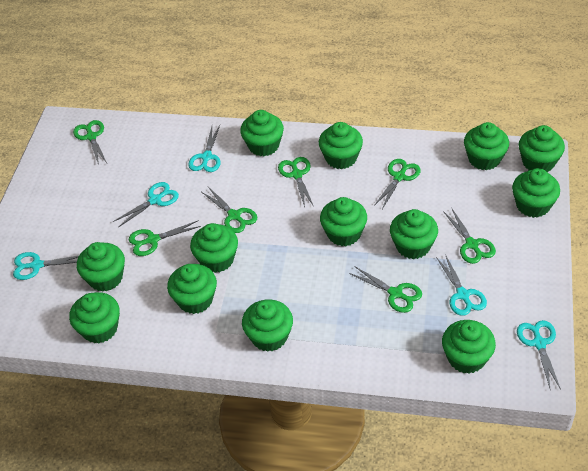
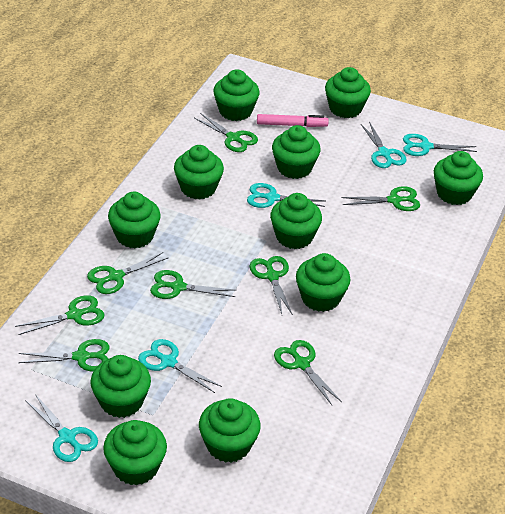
green cupcake: [69,292,120,343] [77,242,125,292] [167,264,217,314] [190,223,238,273] [240,110,284,156] [242,299,293,352] [319,122,363,169] [320,197,367,246] [390,209,438,259] [442,320,496,374] [464,122,509,170] [512,168,560,218] [519,125,565,172] = 13 -> [90,355,151,418] [103,420,167,485] [108,192,161,248] [174,145,224,200] [199,398,261,463] [213,69,260,121] [270,193,322,249] [272,125,321,179] [296,253,351,312] [325,67,371,118] [434,151,483,205] = 11
green scissors: [73,120,107,165] [129,220,201,256] [202,187,257,233] [278,157,314,207] [349,266,422,313] [374,159,421,209] [443,207,496,264] = 7 -> [15,295,104,335] [18,339,110,372] [87,252,169,294] [150,270,237,299] [194,113,258,152] [250,256,293,315] [274,340,342,405] [341,186,420,211] = 8
pink marker: none = 0 -> [257,114,329,127] = 1

